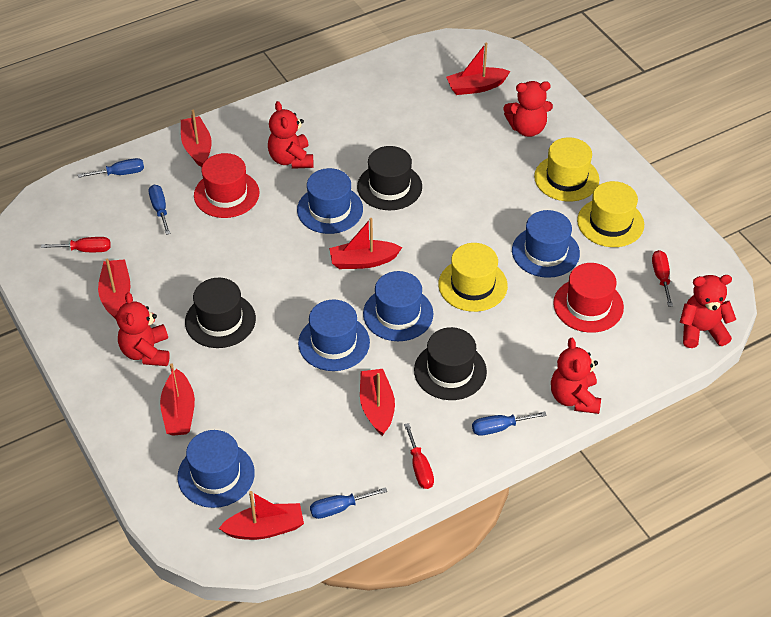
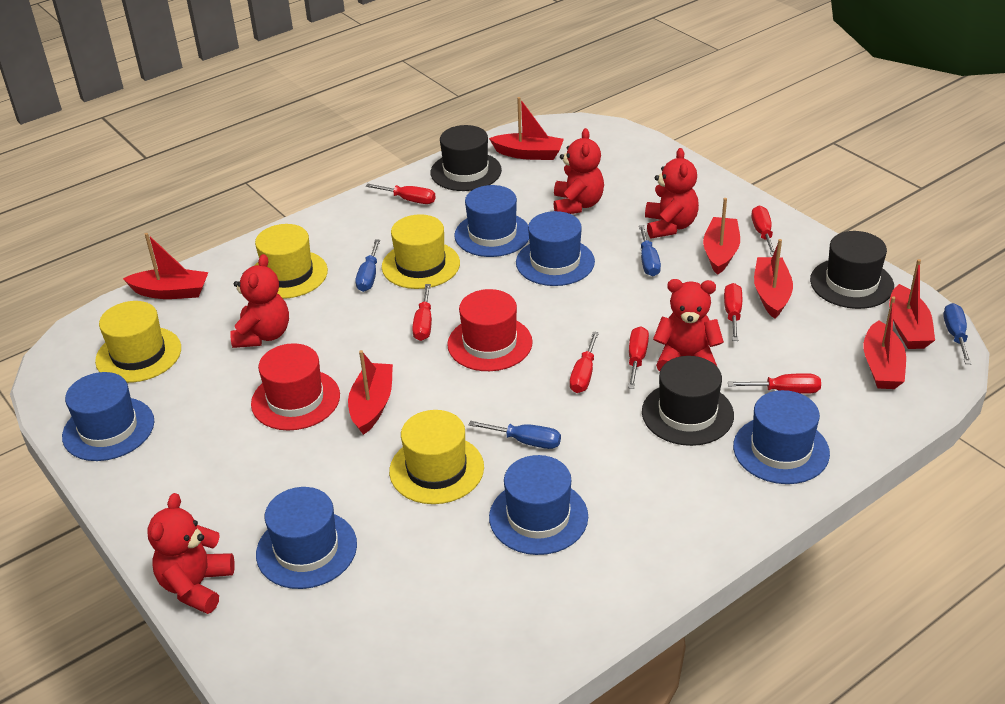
blue hat: [178,430,255,508] [297,168,363,234] [298,300,370,371] [363,271,434,341] [512,210,580,278] = 5 -> [62,372,154,461] [256,487,357,589] [454,185,529,257] [489,455,588,555] [516,211,595,286] [733,390,830,484] = 6
red screwdriver: [41,237,111,252] [404,423,434,489] [652,250,673,306] = 3 -> [366,184,436,204] [412,284,432,341] [570,332,599,393] [628,326,649,389] [724,283,742,341] [728,373,821,394] [751,205,775,256] = 7
yellow hat: [438,243,508,312] [534,137,599,201] [577,181,644,247] = 3 -> [95,301,181,383] [254,224,328,299] [382,214,460,289] [389,410,484,504] = 4

